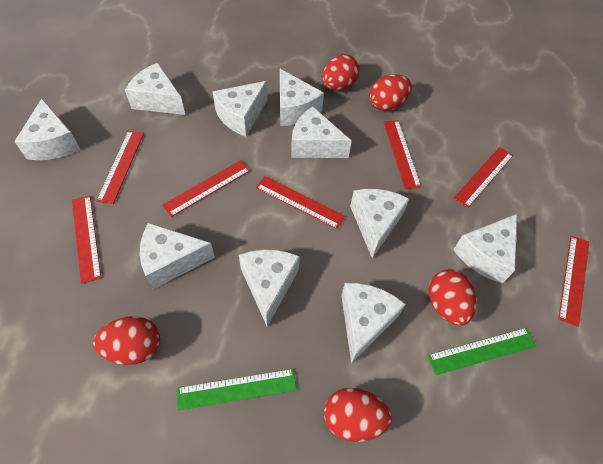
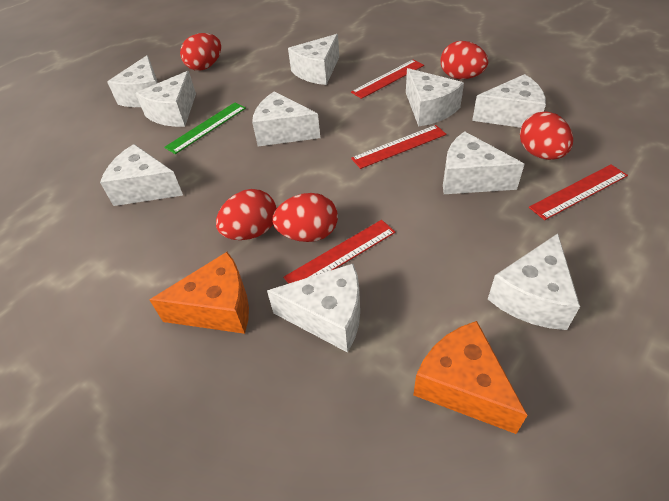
green ruler: [177,369,297,411] [427,328,536,375] = 2 -> [164,102,246,154] = 1
orange cheese: none = 0 -> [150,252,249,334] [413,321,528,434] = 2
red ruler: [72,196,101,284] [96,131,144,204] [162,160,250,217] [256,176,345,229] [383,120,421,189] [453,147,513,208] [558,236,589,327] = 7 -> [283,220,395,284] [351,59,424,99] [351,125,446,169] [529,164,628,220] = 4

